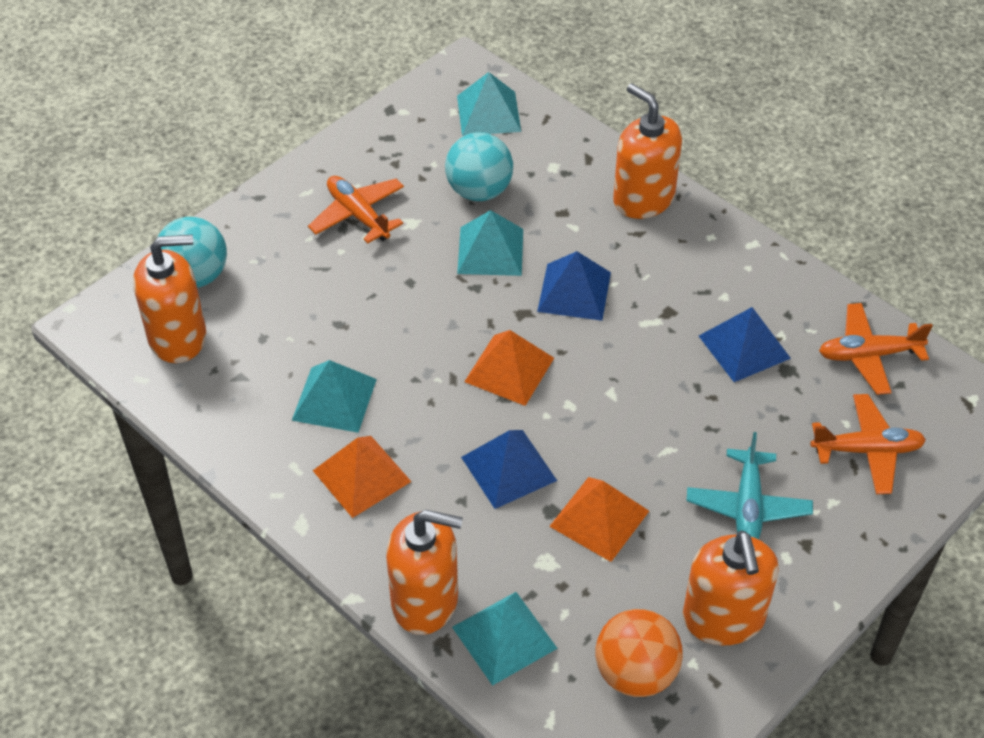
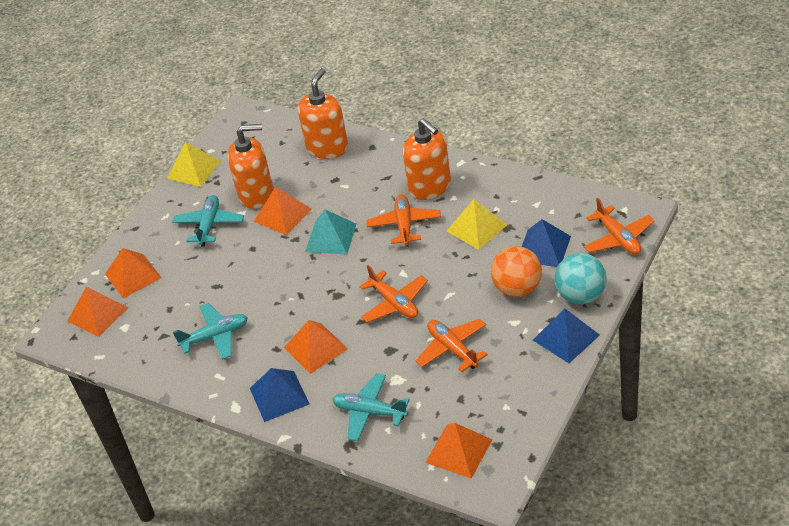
orange plane: [308,176,404,243] [811,394,926,494] [819,303,933,395] = 3 -> [359,265,428,323] [366,194,441,247] [416,319,488,372] [584,198,654,255] = 4
orange pyramid: [313,436,412,518] [464,330,554,406] [549,477,649,562] = 3 -> [67,287,129,337] [105,248,162,298] [254,187,312,235] [284,320,348,374] [425,423,492,479] = 5
orange soap dispenser: [133,235,206,363] [386,510,463,635] [613,83,682,219] [683,531,779,646] = 4 -> [227,124,274,209] [298,68,348,159] [403,118,451,200] = 3
turquoise ball: [157,217,227,288] [445,132,513,201] = 2 -> [555,253,607,304] = 1
turquoise plane: [687,432,813,539] = 1 -> [172,195,244,246] [173,303,248,360] [332,373,409,441] = 3
turquoise pyramid: [292,360,377,433] [452,592,558,686] [457,72,521,136] [457,210,523,276] = 4 -> [305,209,356,254] = 1
yellow pyramid: none = 0 -> [167,142,221,187] [447,199,507,250] = 2

